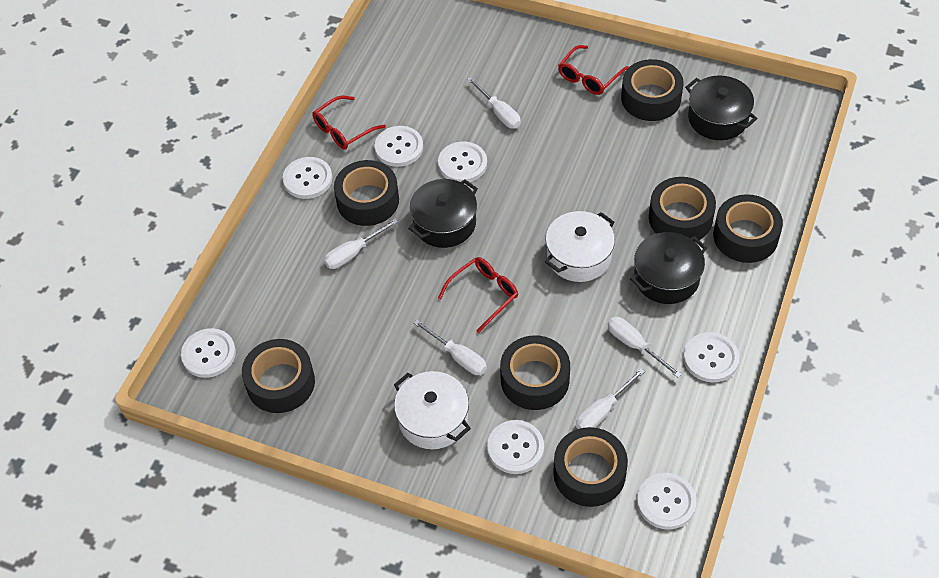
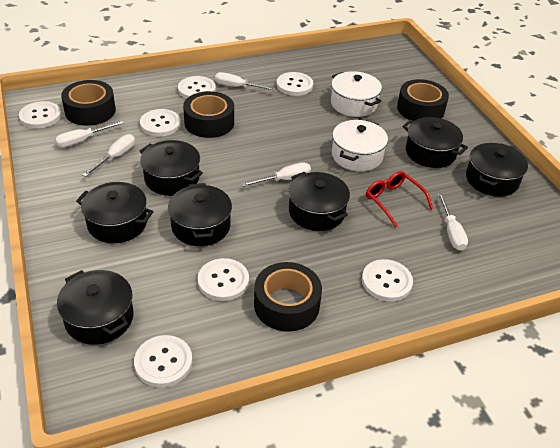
black pot: [409,179,478,248] [630,232,707,304] [685,75,757,140] = 3 -> [57,270,134,345] [76,182,153,243] [140,140,203,196] [168,183,232,246] [288,172,350,231] [403,117,468,168] [466,143,528,197] = 7
black tape: [242,339,315,413] [334,160,399,226] [500,335,570,410] [553,427,628,507] [621,59,683,121] [649,177,716,242] [713,194,783,263] = 7 -> [61,80,116,126] [183,91,234,138] [254,262,322,332] [397,79,449,121] = 4
red glasses: [313,96,386,149] [438,257,518,333] [558,45,629,95] = 3 -> [366,171,433,228] = 1

